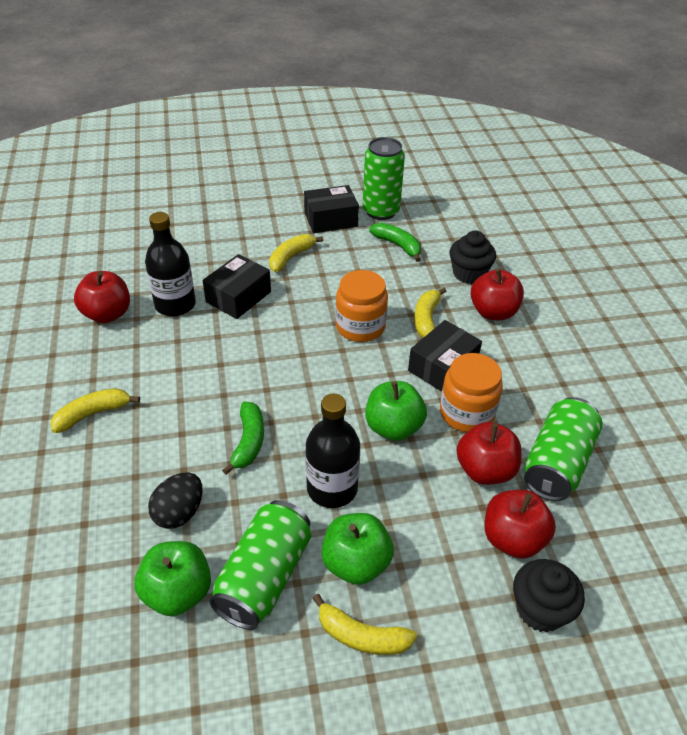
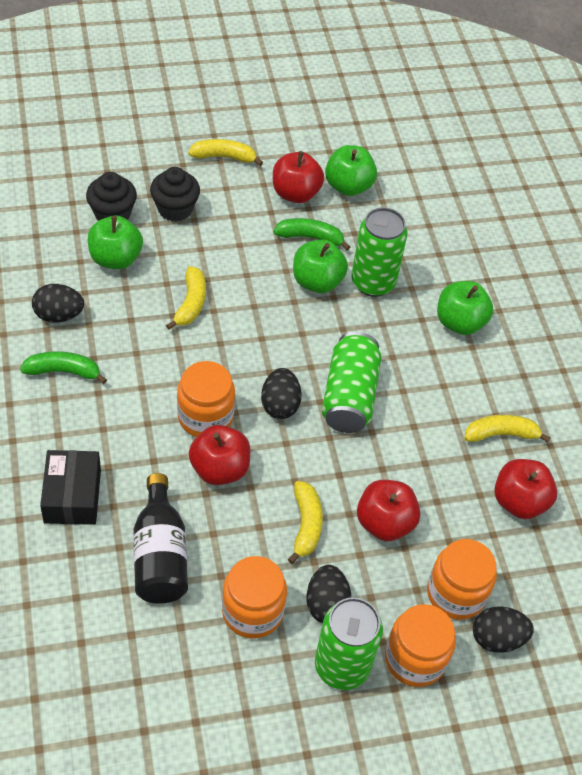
black bottle: [145,212,196,316] [305,394,360,508] = 2 -> [133,473,188,604] = 1
black box: [203,254,271,319] [304,185,359,233] [408,320,482,392] = 3 -> [40,450,101,525] = 1
black egg: [148,472,203,529] = 1 -> [32,284,84,323] [261,368,302,419] [307,565,351,623] [473,606,534,653] = 4
green apple: [134,541,211,616] [322,513,394,585] [365,381,427,441] = 3 -> [88,216,143,269] [293,240,348,293] [325,145,377,196] [437,281,493,335] = 4
orange jar: [336,270,388,342] [440,353,503,432] = 2 -> [177,361,235,437] [222,556,287,639] [385,604,456,687] [427,539,497,620] = 4

